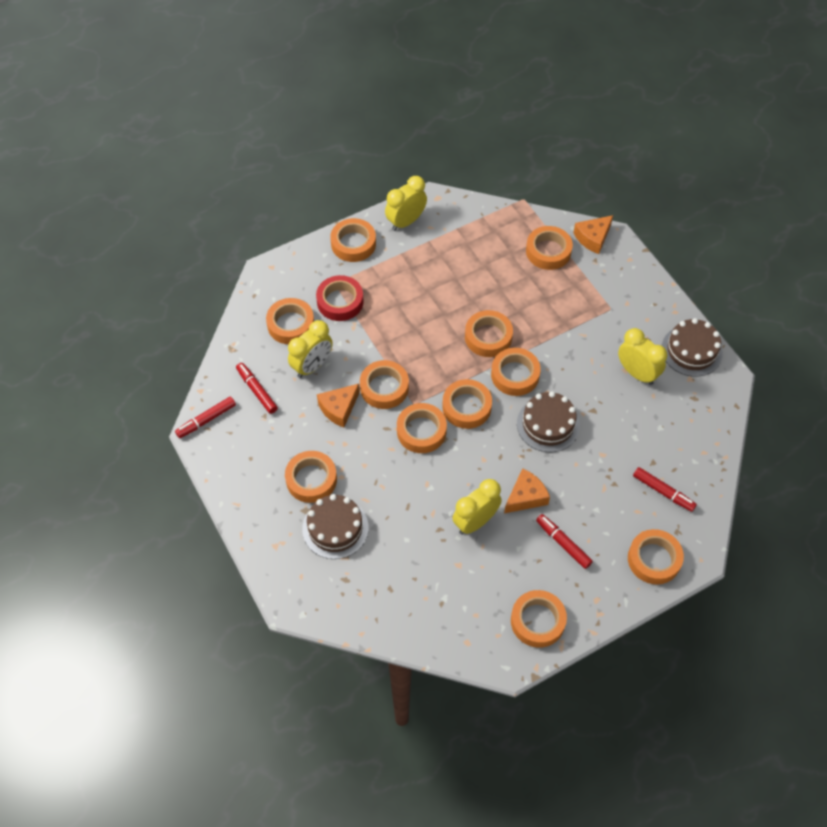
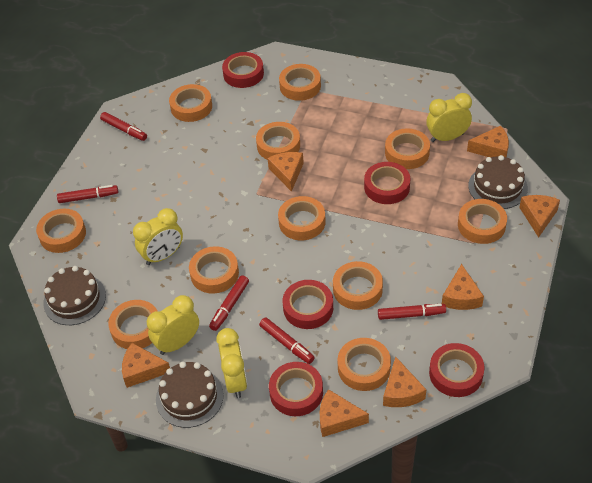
orange cheese: [317,384,360,427] [504,468,550,513] [573,215,613,254] = 3 -> [122,343,170,388] [268,152,304,192] [320,389,369,437] [383,357,426,407] [442,264,484,310] [467,126,509,158] [519,195,560,237] = 7
red marker: [175,397,236,438] [236,363,278,414] [536,514,593,569] [633,467,697,512] = 4 -> [57,185,118,203] [100,112,147,141] [209,275,249,331] [259,317,315,364] [378,304,446,320] = 5
red tape: [316,275,364,321] = 1 -> [222,52,264,88] [269,362,323,416] [283,280,333,329] [364,162,410,204] [429,343,485,397] = 5

